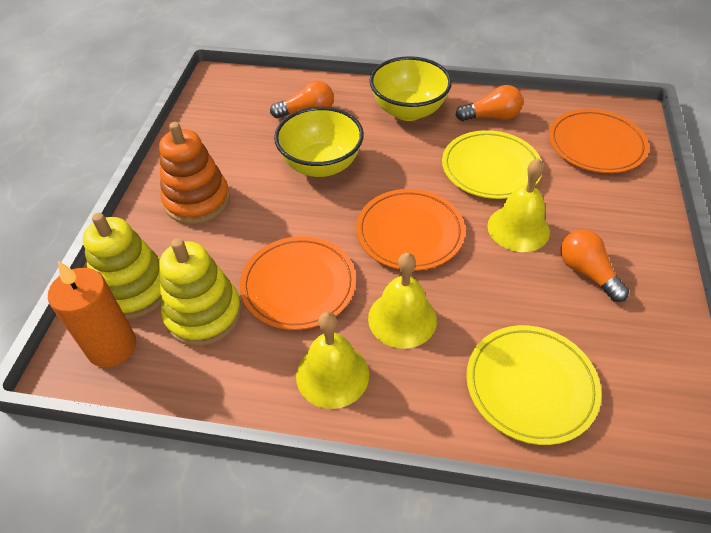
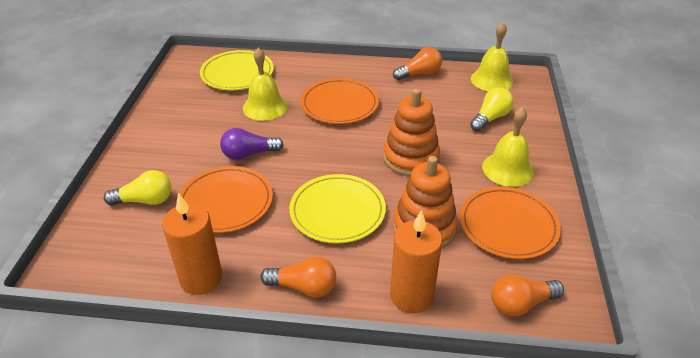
orange candle: [48,261,136,367] = 1 -> [162,193,222,295] [390,210,442,313] = 2
orange stacking toy: [159,122,230,224] = 1 -> [383,89,440,176] [393,156,458,249] = 2
purple light bulb: none = 0 -> [220,128,284,160] = 1
yellow bowl: [274,107,364,177] [370,56,452,121] = 2 -> none = 0
yellow light bulb: none = 0 -> [104,170,171,206] [470,87,514,131] = 2
yellow stacking toy: [83,213,161,319] [159,238,242,346] = 2 -> none = 0

